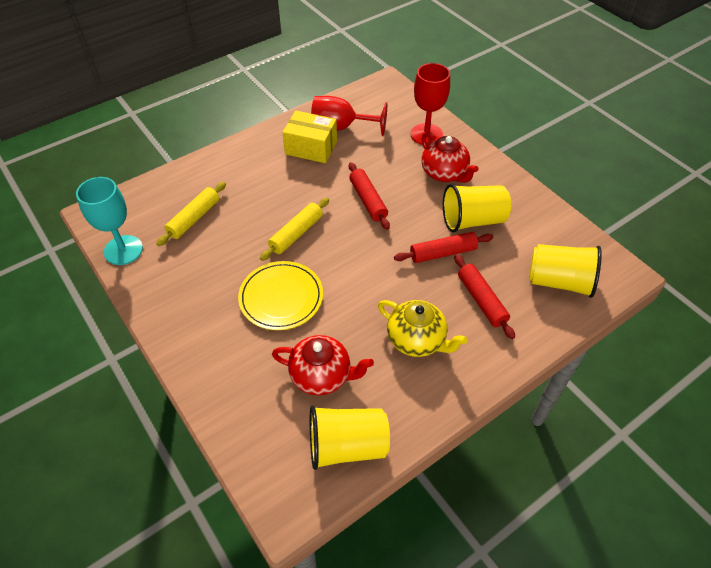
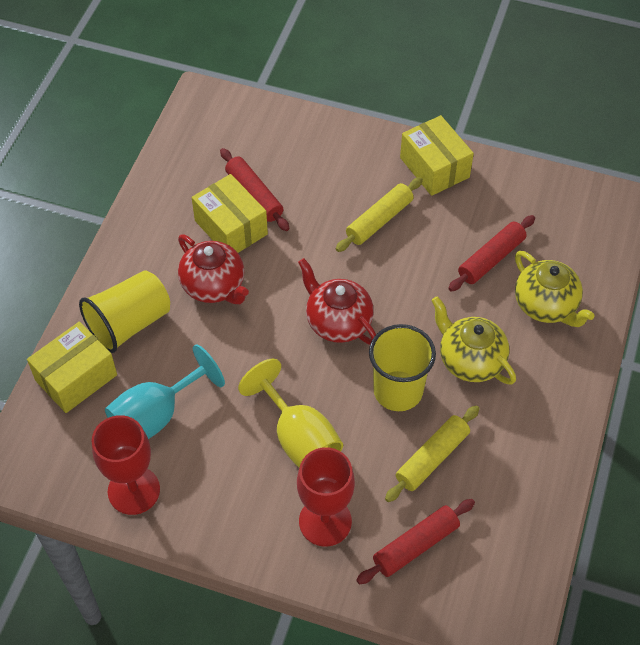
yellow box: [282,111,337,163] = 1 -> [27,321,117,413] [192,174,268,253] [400,115,474,196] = 3
yellow cup: [310,405,390,470] [443,184,511,232] [529,244,602,298] = 3 -> [79,270,170,353] [369,324,436,411] = 2
yellow goblet: none = 0 -> [238,359,343,468] = 1
yellow plate: [238,261,323,330] = 1 -> none = 0
yellow teapot: [378,300,468,357] = 1 -> [431,296,516,385] [515,251,595,327] = 2

